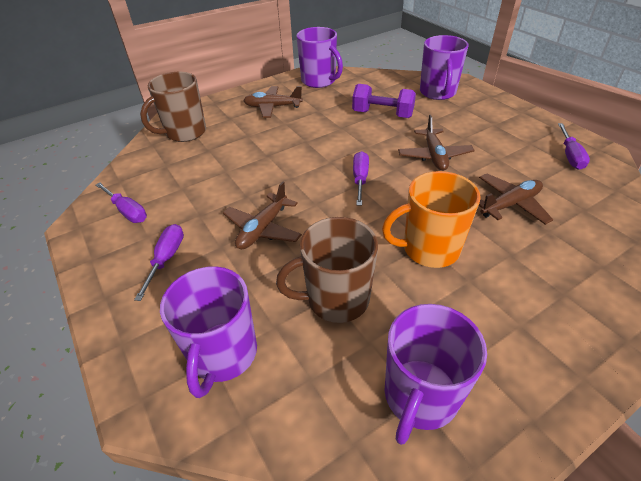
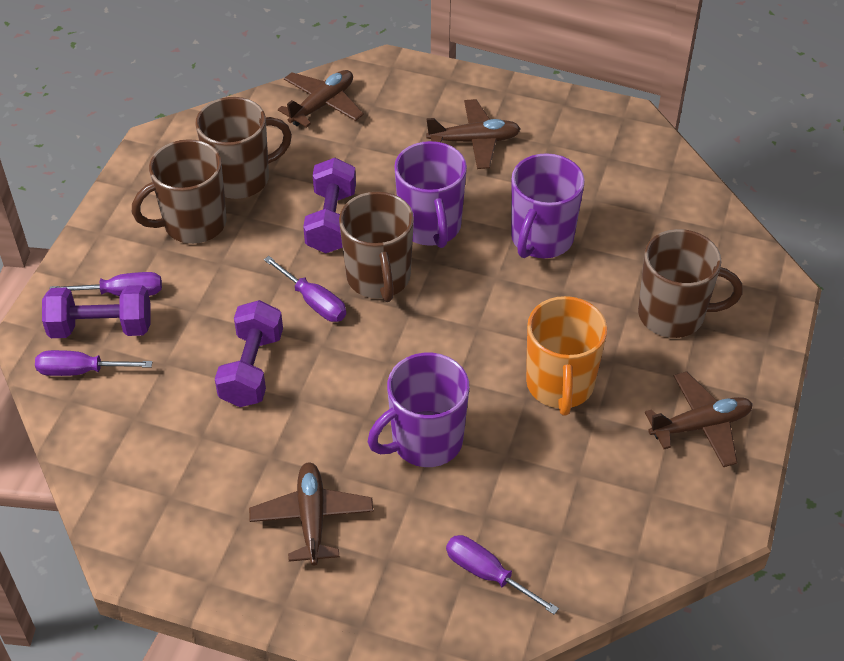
brown mug: [140,72,206,142] [276,217,378,323] = 2 -> [132,139,227,244] [195,97,292,199] [339,192,414,302] [638,229,743,338] = 4
purple dumbbell: [352,84,416,118] = 1 -> [42,285,151,338] [215,300,283,407] [303,158,356,253] = 3
purple mug: [160,266,257,398] [296,27,343,88] [384,304,487,445] [420,35,469,100] = 4 -> [368,353,469,467] [394,141,467,248] [511,153,585,258] = 3

